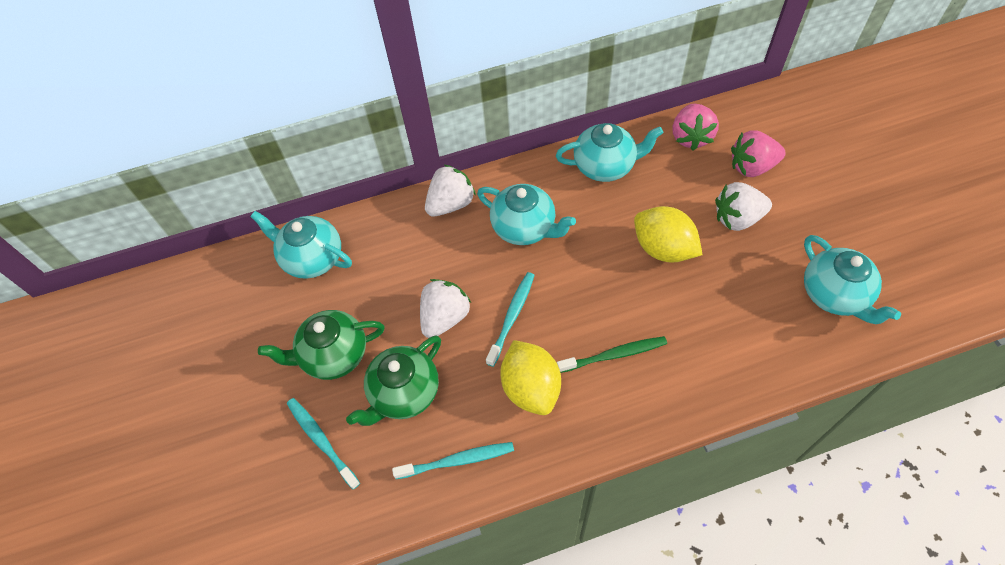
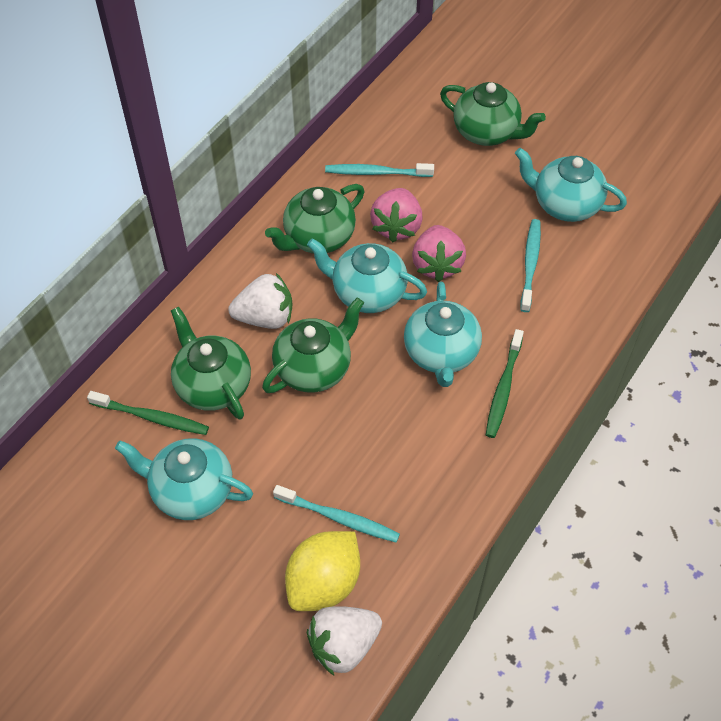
green teapot: [258,310,385,380] [346,336,441,426] = 2 -> [171,307,251,420] [262,297,364,393] [265,184,364,254] [440,82,546,146] = 4
green toothbrush: [557,336,667,373] = 1 -> [87,391,209,435] [486,329,524,438] = 2
white strawberry: [420,279,471,338] [425,165,476,216] [715,182,772,231] = 3 -> [228,273,292,329] [307,606,382,675] = 2
yellow lemon: [500,340,561,415] [634,206,703,263] = 2 -> [285,531,360,611] = 1

